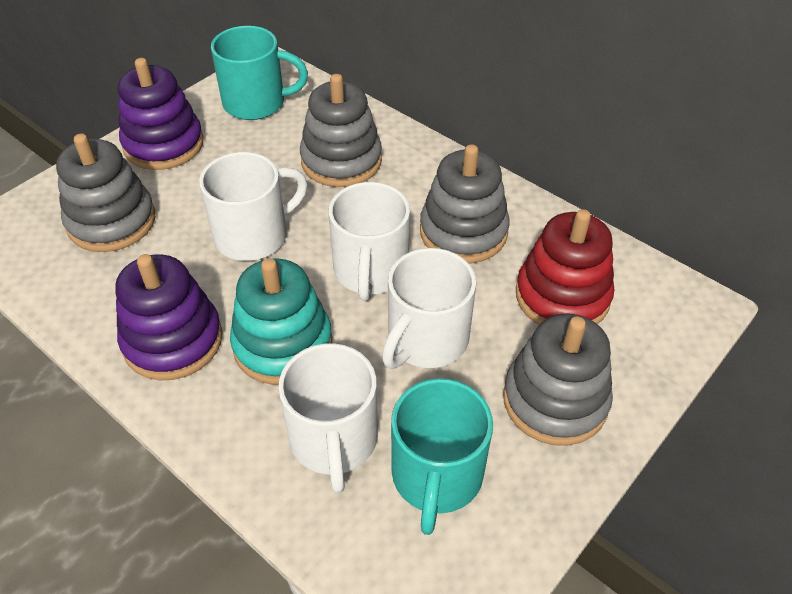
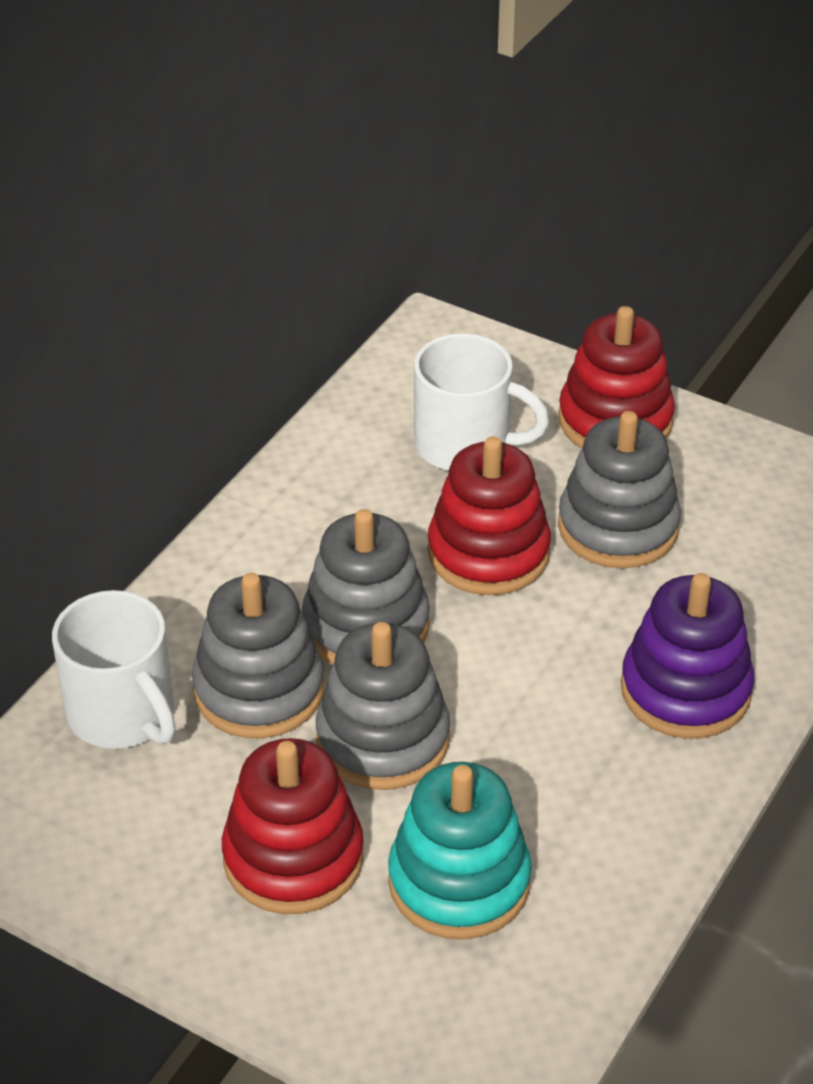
purple stacking toy: [116,254,222,381] [118,58,204,170] = 2 -> [621,573,755,739] = 1
red stacking toy: [516,209,614,325] = 1 -> [222,738,363,914] [427,436,551,595] [558,306,675,448] = 3
turquoise mug: [211,26,308,120] [391,378,493,535] = 2 -> none = 0
white mug: [199,152,307,261] [278,343,378,493] [329,182,410,301] [382,248,476,369] = 4 -> [52,590,176,749] [414,333,549,471] = 2

